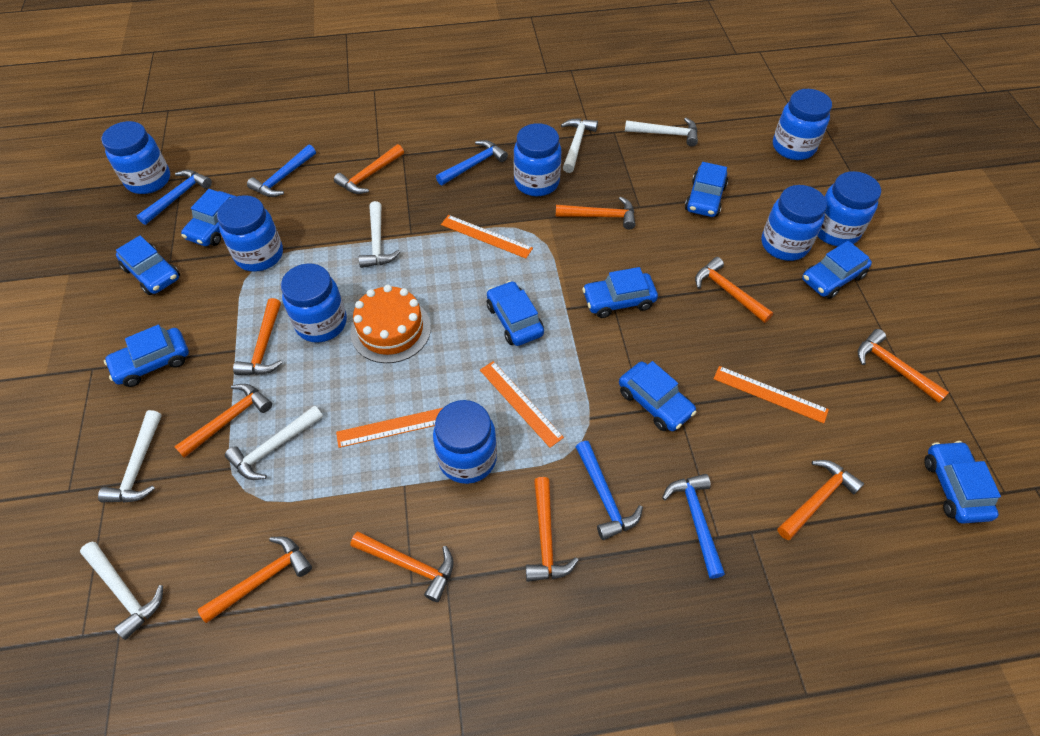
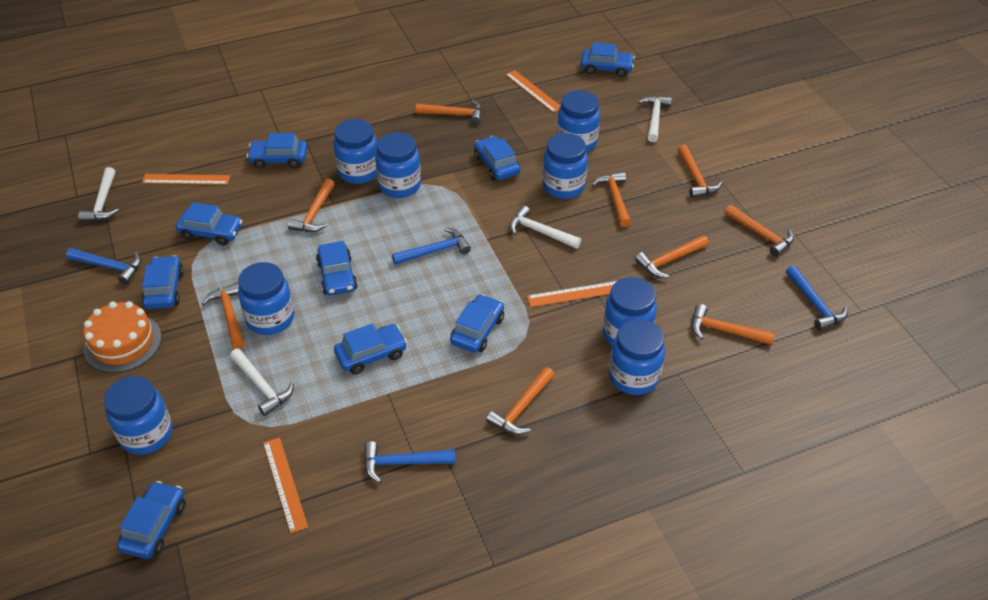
blue hammer: [137,170,212,225] [247,145,316,197] [436,140,508,185] [576,441,643,540] [662,474,725,579] = 5 -> [66,248,141,284] [364,441,456,483] [392,228,471,265] [786,265,848,331] = 4
orange hammer: [174,384,272,458] [197,537,312,623] [233,298,282,375] [334,144,404,194] [350,532,454,602] [526,477,579,582] [556,196,635,230] [695,257,773,323] [777,460,864,540] [858,329,949,403] = 10 -> [202,282,245,349] [288,178,335,232] [416,100,482,125] [486,367,555,435] [592,171,631,227] [635,235,709,278] [677,145,722,198] [692,304,775,345] [725,205,794,257] = 9
white hammer: [80,542,163,640] [98,410,161,503] [225,405,323,480] [359,201,400,268] [561,118,598,173] [625,118,698,147] = 6 -> [78,167,119,222] [230,349,294,416] [509,205,581,249] [638,96,672,142] = 4

